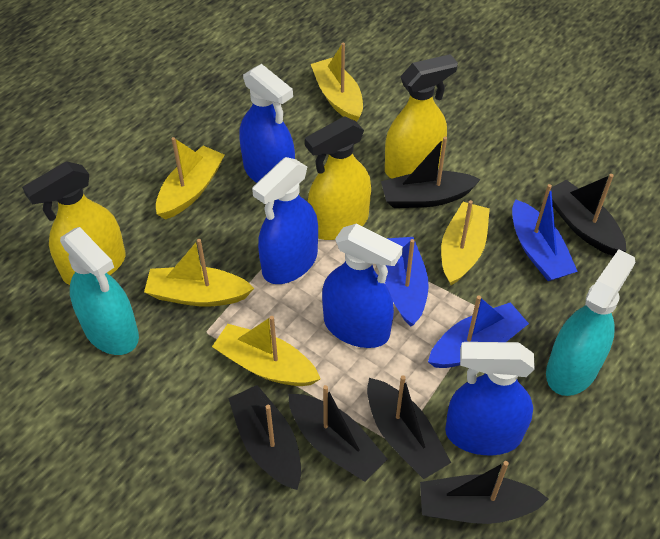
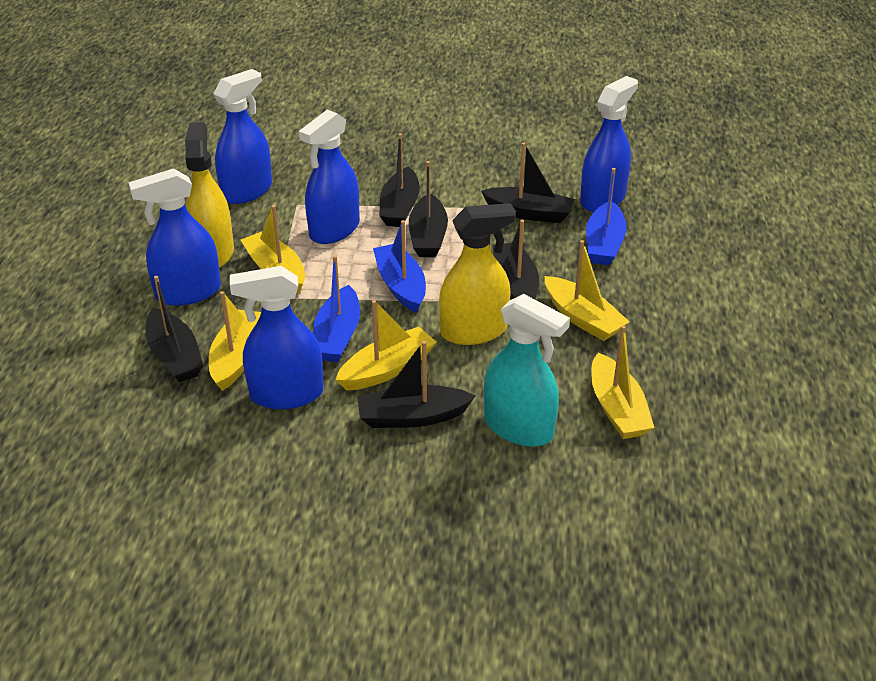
blue spray bottle: [239,64,295,183] [252,157,318,284] [322,224,403,348] [445,342,535,455] = 4 -> [128,168,221,306] [214,69,272,204] [230,266,324,409] [299,110,360,244] [580,76,638,212] = 5
turquoise spray bottle: [60,227,139,355] [546,249,635,396] = 2 -> [484,294,570,447] = 1
yellow spray bottle: [22,161,126,285] [305,116,371,240] [385,54,458,178] = 3 -> [185,122,234,268] [439,203,516,345] = 2

